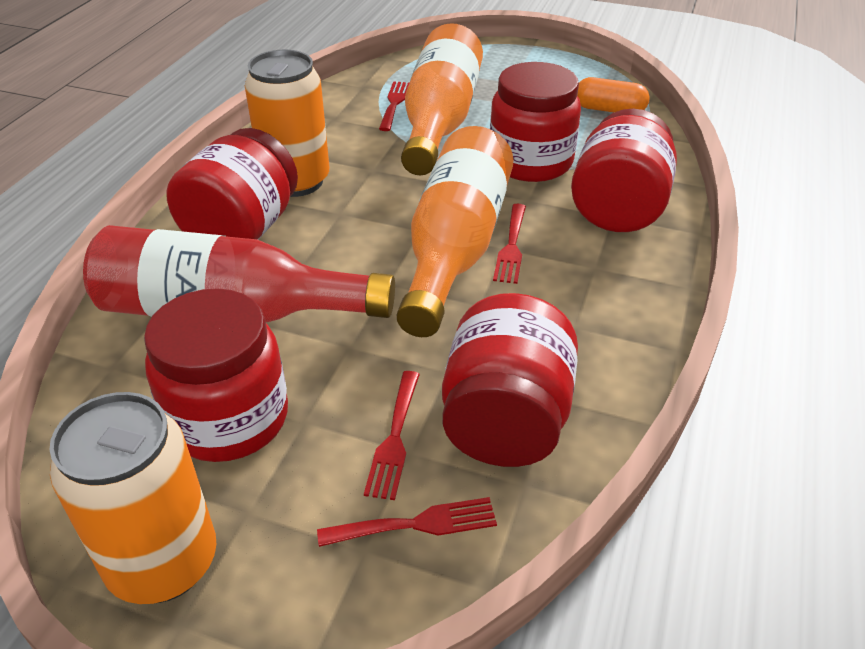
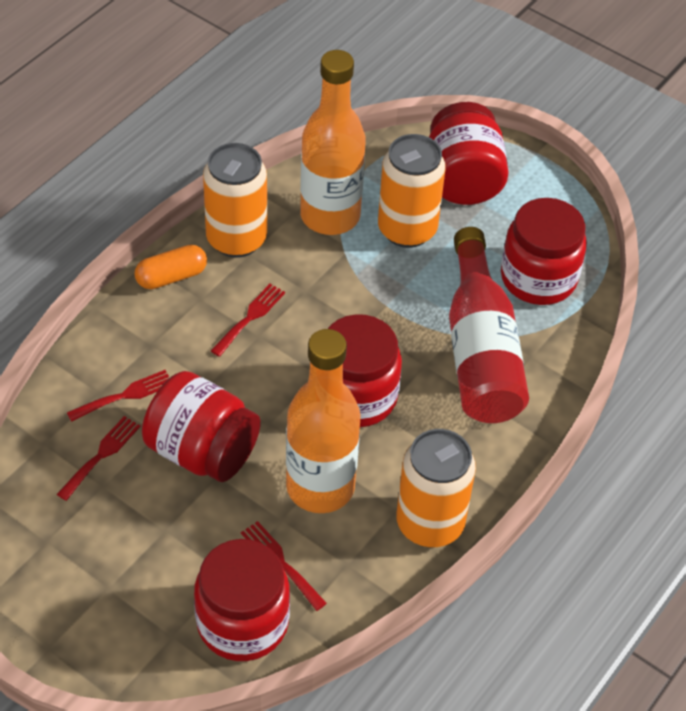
orange can: [50,392,216,604] [245,50,329,197] = 2 -> [203,143,267,258] [378,134,446,248] [396,429,476,547] = 3

